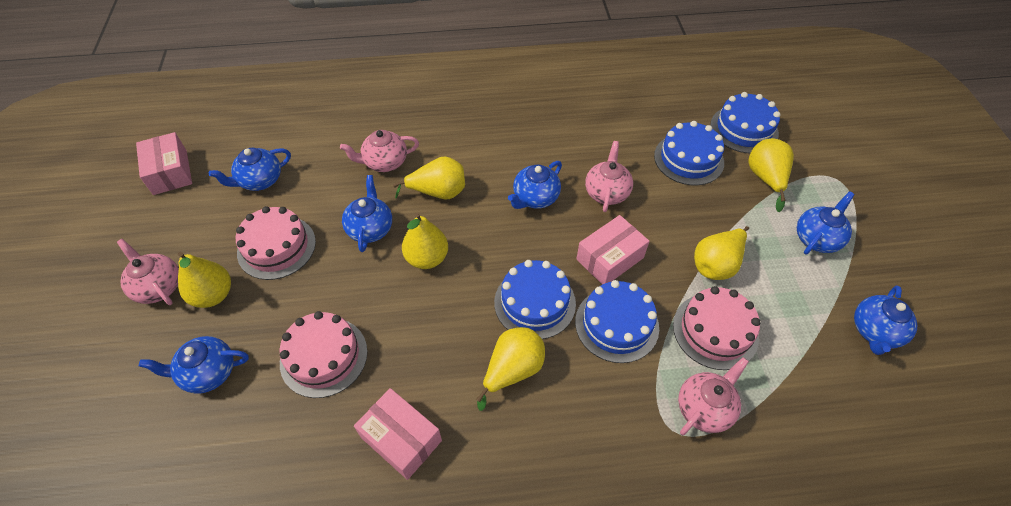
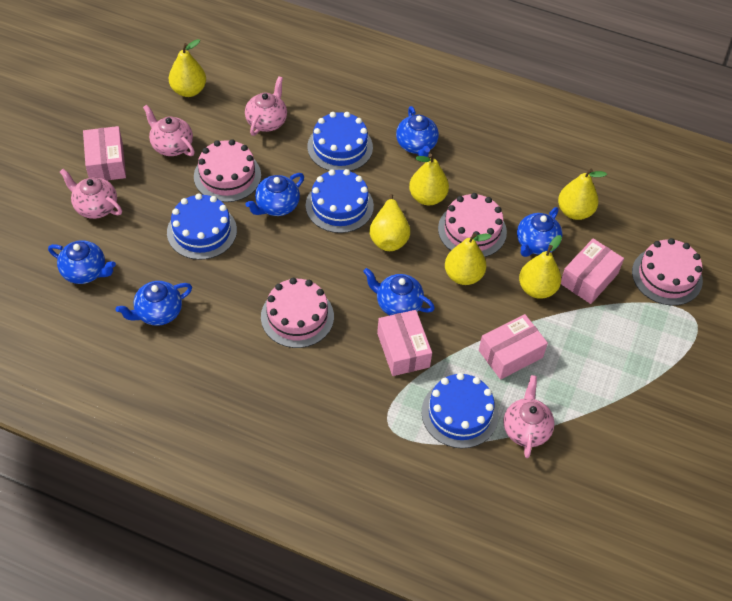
pink box: [136,132,192,195] [354,388,442,480] [577,215,650,285] = 3 -> [83,126,126,181] [377,310,432,376] [479,314,548,380] [561,238,624,304] = 4
pink cake: [236,206,316,280] [280,311,368,398] [673,286,761,370] = 3 -> [194,139,261,202] [261,278,334,348] [438,193,507,257] [632,238,703,306] = 4

